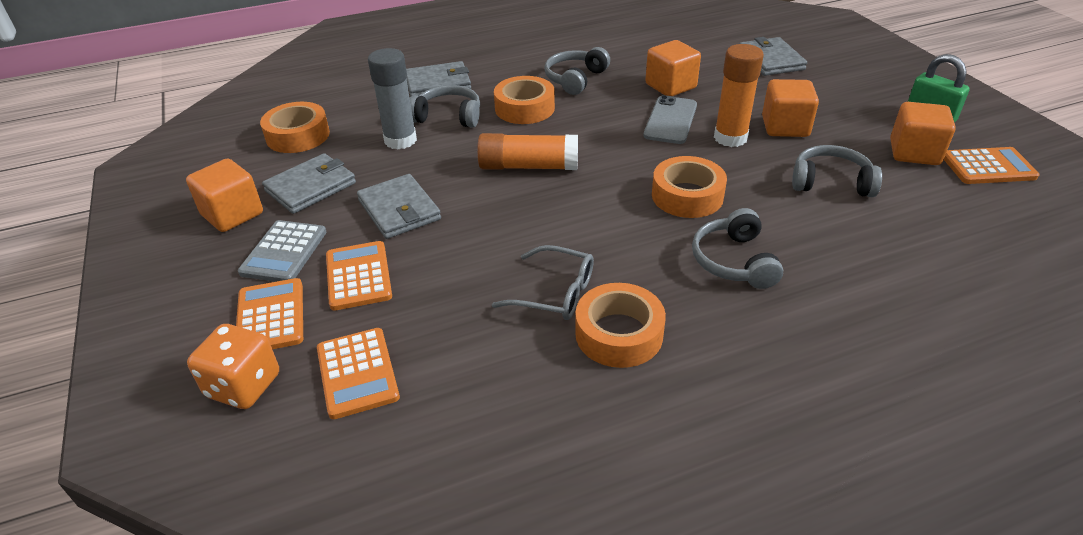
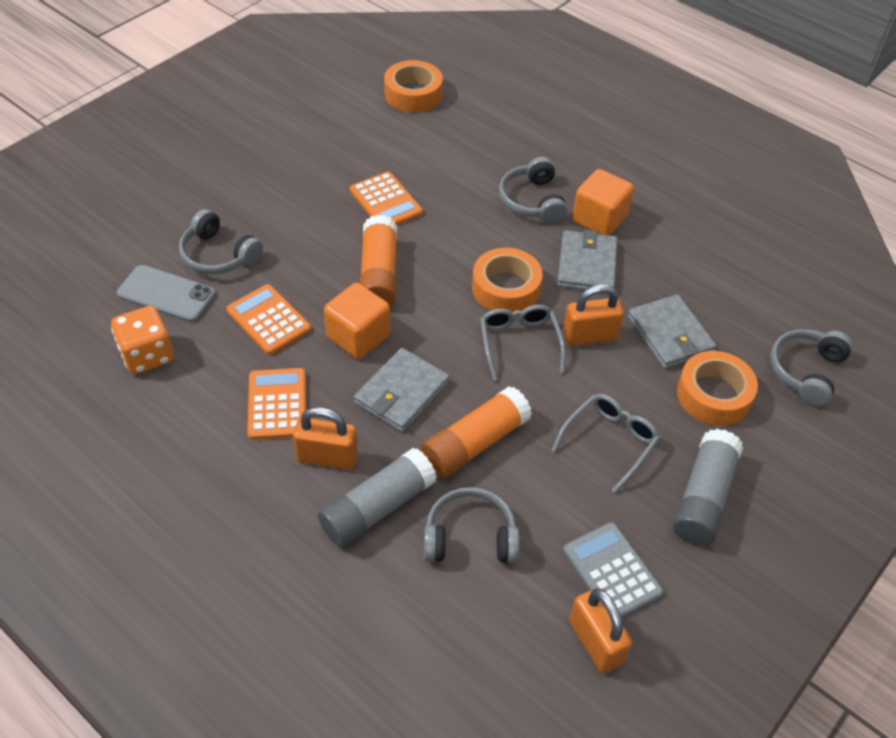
green padlock: [908,54,970,123] = 1 -> none = 0
grey glasses: [492,245,594,320] = 1 -> [480,305,566,381] [552,394,660,493] = 2
grey glue stick: [368,48,417,149] = 1 -> [318,448,437,547] [673,429,743,545] = 2
grey wallet: [262,153,356,214] [357,174,441,239] [406,61,471,97] [739,37,807,76] = 4 -> [354,348,450,432] [557,230,618,290] [628,294,717,369] = 3
orange calculator: [236,278,303,349] [317,328,400,419] [326,241,392,311] [944,147,1040,184] = 4 -> [226,284,311,355] [247,368,306,440] [350,172,423,225] = 3
orange cube: [186,158,263,232] [645,40,701,96] [762,79,819,137] [890,102,956,165] = 4 -> [324,283,390,359] [572,169,634,236] = 2
orange padlock: none = 0 -> [293,407,358,470] [563,284,624,346] [570,588,632,674] = 3
orange tape: [260,102,330,153] [494,76,555,124] [575,283,666,368] [652,156,727,218] = 4 -> [384,60,443,112] [472,248,543,312] [677,351,758,426] = 3

